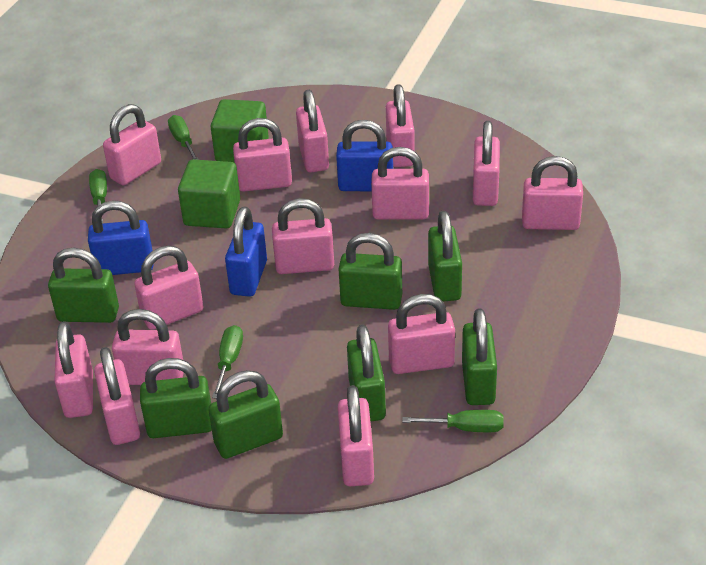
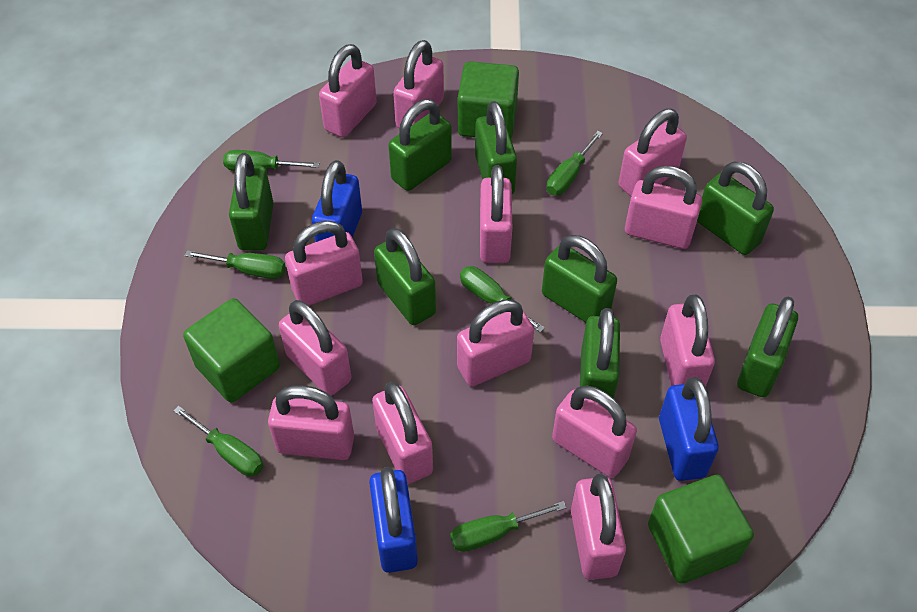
green cube: [178,159,240,228] [211,99,269,163] = 2 -> [183,298,280,402] [458,61,519,138] [648,475,754,584] = 3
green padlock: [48,248,119,323] [140,358,212,438] [208,370,283,459] [339,233,402,310] [347,325,386,422] [428,211,462,302] [462,308,497,405] = 7 -> [229,153,274,251] [374,228,436,325] [388,99,452,191] [475,101,517,194] [542,235,617,323] [580,308,620,398] [697,162,774,255] [737,297,798,397] = 8
green screwdriver: [89,169,107,224] [168,115,199,160] [212,325,243,399] [402,410,504,432] = 4 -> [173,405,263,476] [185,250,286,279] [223,150,319,171] [450,501,566,552] [460,266,545,333] [547,131,603,195] = 6
pink padlock: [54,321,93,418] [94,347,140,445] [103,104,161,185] [112,309,184,385] [134,246,204,330] [233,118,292,192] [272,198,334,274] [296,90,329,172] [338,385,374,486] [371,147,429,220] [386,84,415,167] [388,294,455,374] [473,121,500,206] [522,156,583,230] = 14 -> [268,385,354,460] [279,300,351,396] [285,221,363,306] [319,44,377,138] [372,382,433,484] [393,40,444,129] [457,300,534,386] [480,165,512,263] [552,385,637,478] [571,474,626,580] [618,109,687,196] [625,166,702,249] [660,295,715,387] = 13

